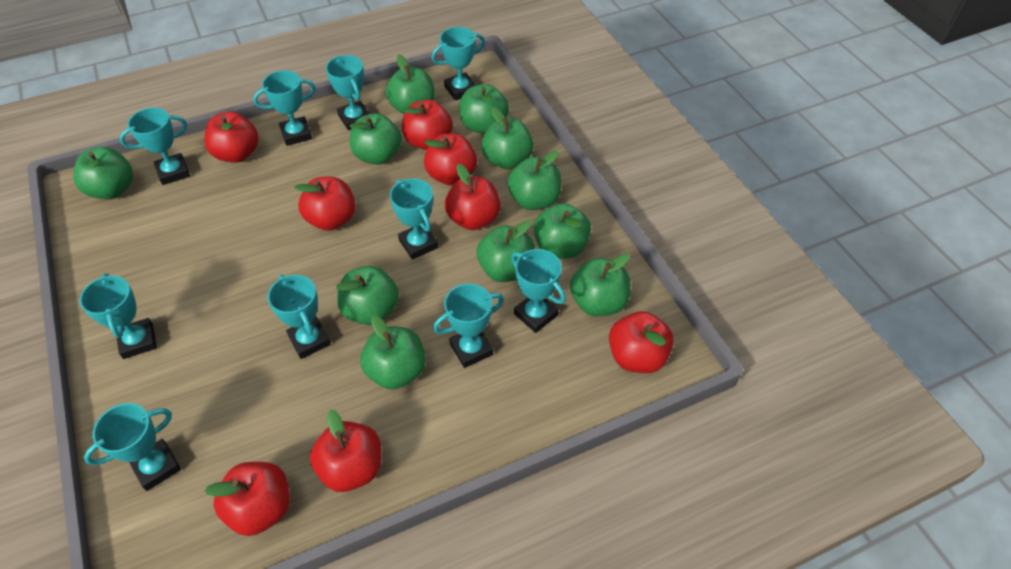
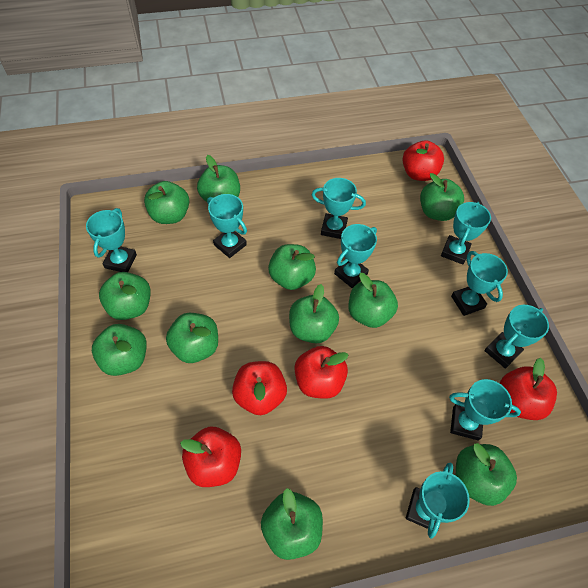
red apple: [204,112,259,163] [205,462,290,536] [294,177,356,231] [310,409,381,492] [402,100,453,150] [424,133,477,185] [445,164,501,230] [609,311,674,373] = 8 -> [180,427,241,487] [232,361,287,415] [294,346,349,399] [403,140,444,181] [500,358,557,420] = 5
turquoise trophy: [80,274,157,359] [84,403,181,491] [120,107,190,185] [253,70,316,146] [267,275,331,359] [326,55,370,130] [390,179,438,260] [432,27,485,101] [433,284,504,368] [511,249,566,333] = 10 -> [86,208,137,272] [207,194,247,258] [312,178,366,239] [334,224,377,288] [406,462,470,539] [441,202,491,265] [449,379,521,441] [451,251,508,316] [484,305,549,369] = 9

